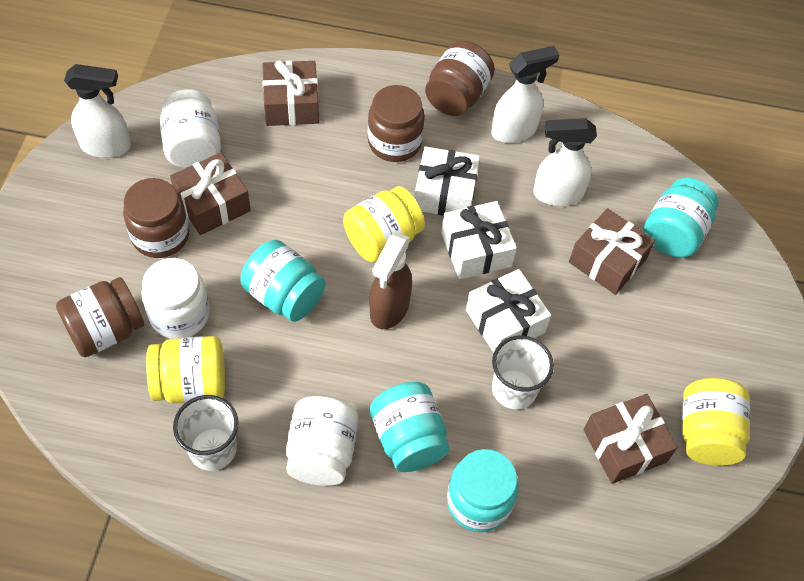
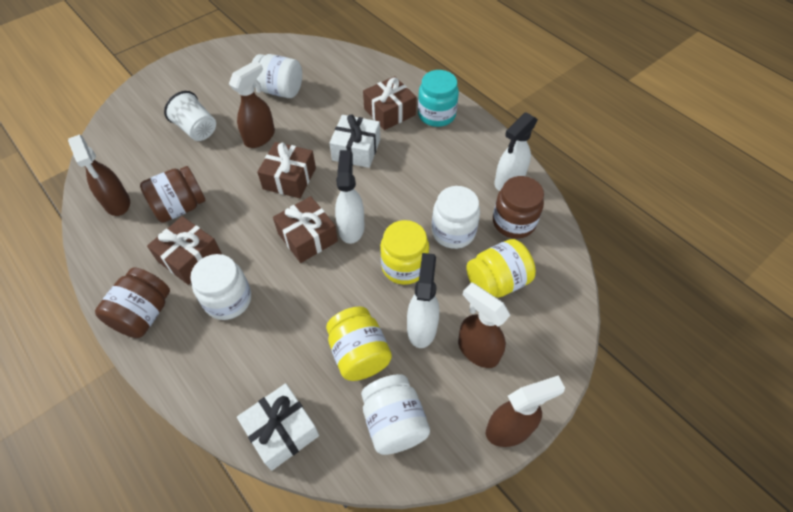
brown jar: [56,277,144,357] [123,178,189,258] [368,85,425,162] [425,41,495,116] = 4 -> [95,267,170,338] [140,166,206,223] [493,176,544,239] = 3
brown spray bottle: [370,232,412,329] = 1 -> [68,134,130,216] [229,61,275,148] [458,282,510,368] [486,375,565,447] = 4
turquoise jar: [240,240,326,322] [370,382,450,472] [447,449,519,532] [644,178,719,257] = 4 -> [418,70,459,127] = 1
white cup: [173,395,238,471] [492,336,554,409] = 2 -> [164,91,216,141] = 1
white gift: [415,146,480,216] [441,201,517,279] [466,269,551,353] = 3 -> [237,383,319,471] [329,114,380,168] = 2
white jar: [141,258,210,339] [160,89,221,168] [286,396,358,486] = 3 -> [190,254,251,320] [252,54,302,98] [361,374,430,455] [432,186,480,249] = 4

